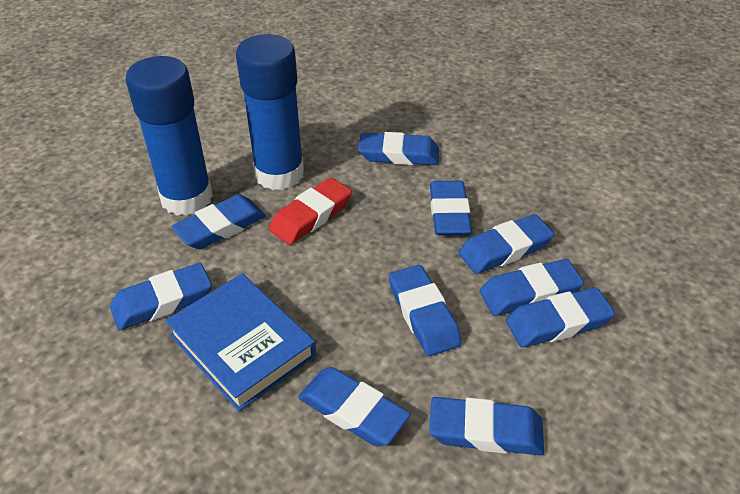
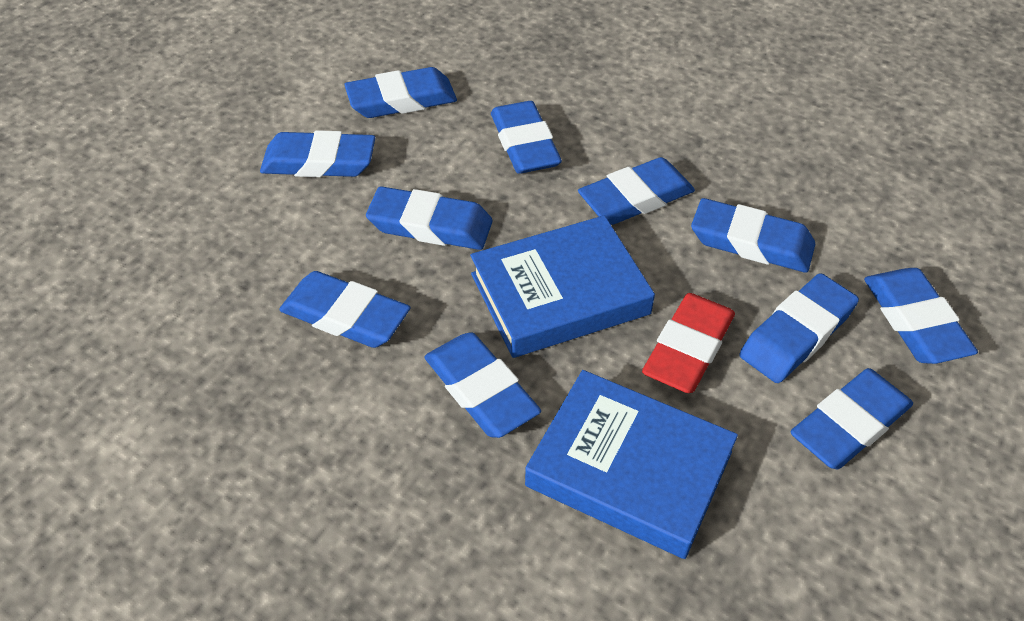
blue book: [165,274,316,412] = 1 -> [470,216,655,358] [525,370,738,559] = 2
blue eraser: [110,263,212,331] [172,194,266,249] [298,367,411,446] [358,132,439,165] [389,265,462,356] [429,397,544,455] [430,181,472,235] [459,214,554,274] [479,259,584,316] [506,287,615,348] = 10 -> [260,130,375,177] [279,271,410,348] [344,67,457,118] [366,186,493,250] [424,332,541,438] [491,101,562,174] [578,157,695,225] [691,198,815,273] [739,273,859,383] [791,368,913,469] [864,268,978,364] = 11
blue glue stick: [126,56,213,216] [236,34,304,190] = 2 -> none = 0

